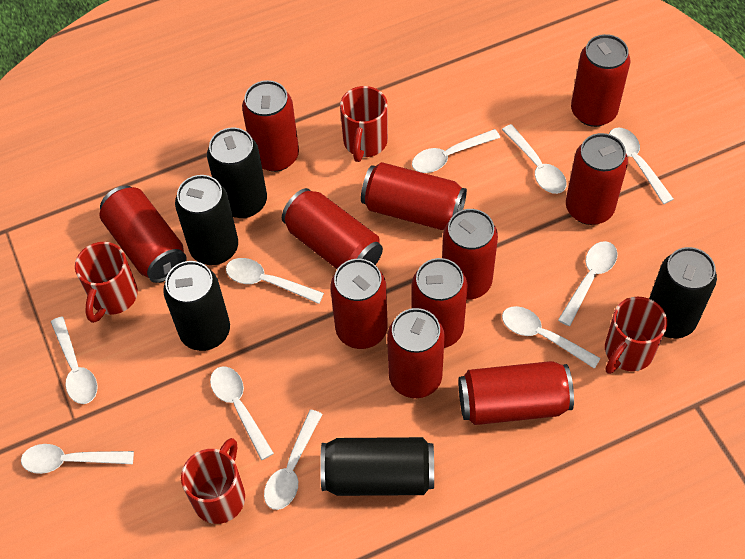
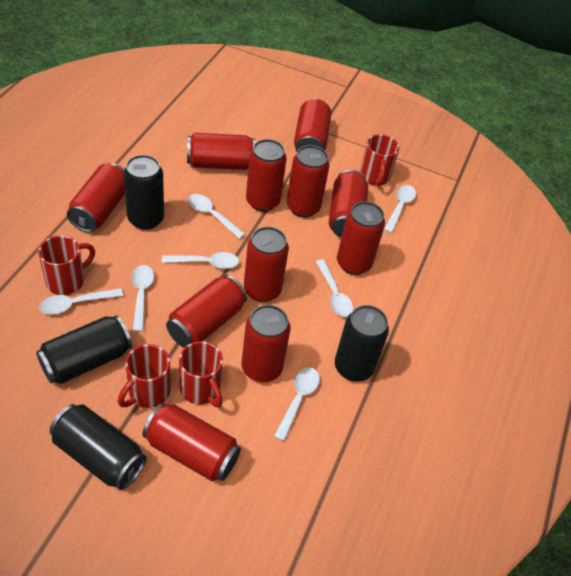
black can: [163,261,230,351] [175,175,238,265] [207,128,267,218] [320,437,434,496] [649,247,717,339] = 5 -> [36,315,132,384] [50,404,147,490] [123,155,164,230] [335,305,389,381] = 4
white spoon: [21,444,134,474] [51,316,97,404] [210,366,274,460] [226,258,324,304] [264,410,322,510] [412,129,500,173] [502,124,567,194] [502,306,601,369] [558,241,617,326] [609,128,673,204] = 10 -> [39,288,123,314] [131,265,154,332] [162,252,239,269] [188,194,245,239] [274,367,320,441] [316,259,353,317] [384,185,416,233] = 7

